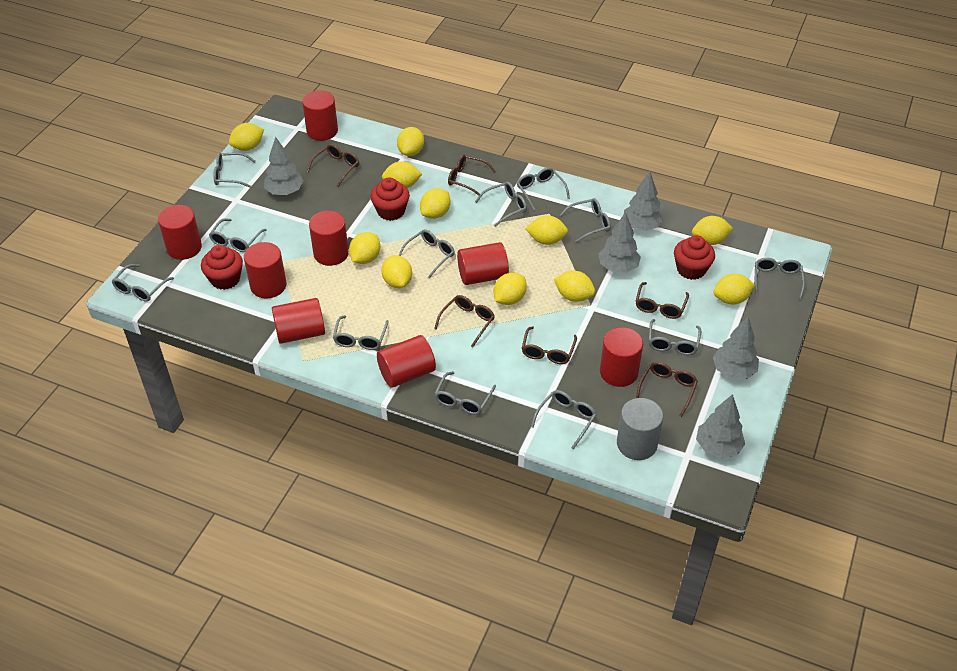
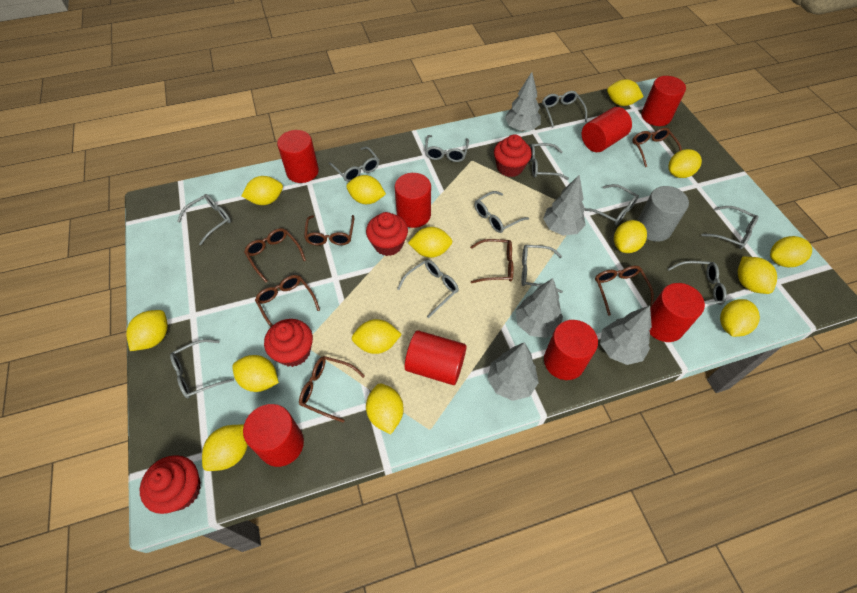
brown glasses: [307,144,359,187] [434,295,495,347] [448,154,496,196] [522,326,577,364] [636,282,689,319] [636,362,698,417] = 6 -> [244,228,306,282] [255,275,320,327] [299,356,365,423] [304,215,354,245] [470,239,514,283] [595,266,654,316] [632,128,682,167] = 7
red cupcake: [201,245,243,290] [370,177,410,221] [674,235,715,280] = 3 -> [140,455,201,514] [264,319,313,367] [366,212,408,256] [494,134,532,177] = 4
yellow lemon: [229,123,264,151] [349,232,380,264] [381,255,412,288] [382,161,422,188] [397,127,424,156] [420,188,451,219] [494,273,527,305] [526,215,568,245] [554,271,595,302] [692,216,733,245] [713,274,755,305] = 11 -> [126,310,168,351] [202,424,248,471] [233,355,279,392] [241,176,283,205] [346,175,386,204] [352,319,402,354] [366,383,403,434] [408,227,453,258] [607,79,643,106] [614,220,647,253] [668,149,702,178] [720,299,760,337] [738,256,777,294] [770,236,812,267] = 14

